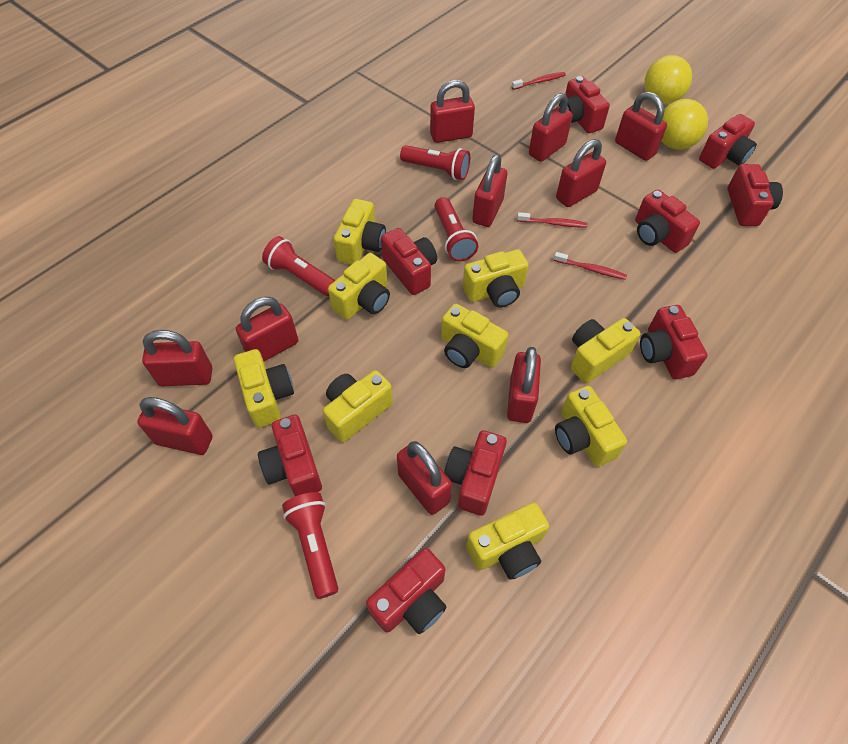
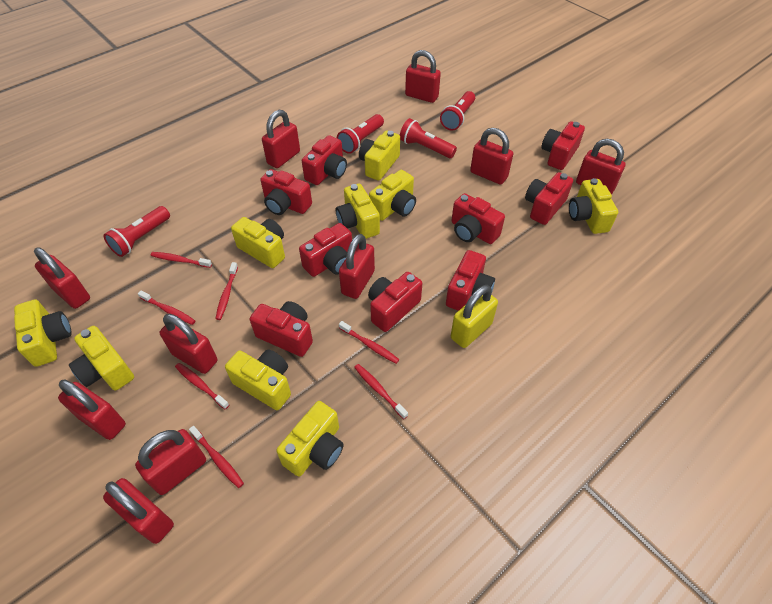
red toothbrush: [511,72,566,90] [517,212,587,228] [554,252,627,280] = 3 -> [138,291,195,325] [151,252,212,268] [175,363,229,409] [189,426,244,488] [215,262,238,320] [339,321,400,364] [354,364,408,419] = 7
yellow ball: [644,55,692,104] [662,99,708,150] = 2 -> none = 0
yellow padlock: none = 0 -> [451,285,498,348] = 1

